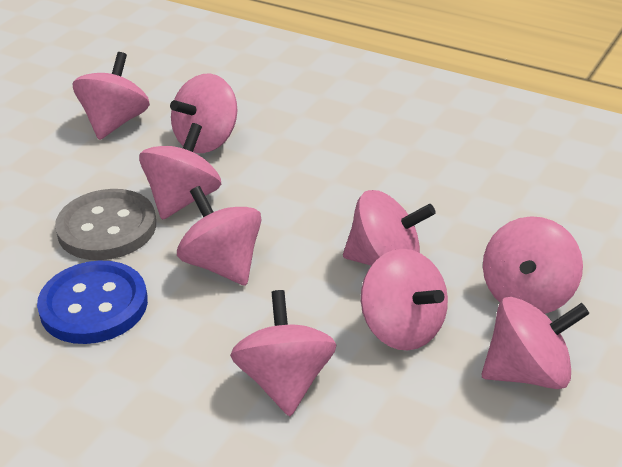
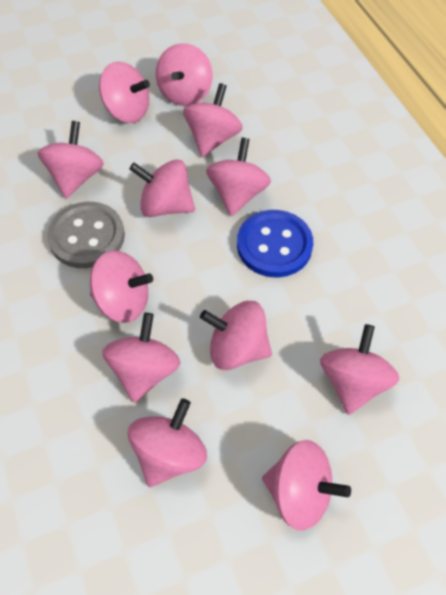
pink spinning top: [73,52,150,140] [139,123,222,220] [170,74,237,153] [177,186,261,286] [230,290,336,416] [343,190,436,266] [361,249,448,350] [482,297,589,389] [483,216,583,314] = 9 -> [38,121,104,198] [90,251,153,323] [99,62,150,123] [102,313,180,403] [128,398,207,487] [129,159,195,217] [156,43,213,106] [183,83,243,157] [200,301,272,370] [206,138,271,216] [262,440,351,531] [320,324,399,415] = 12

